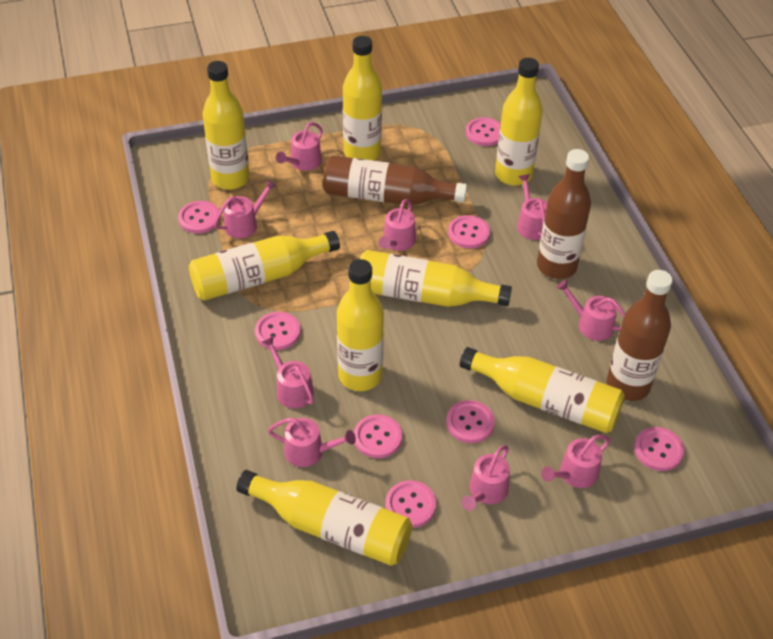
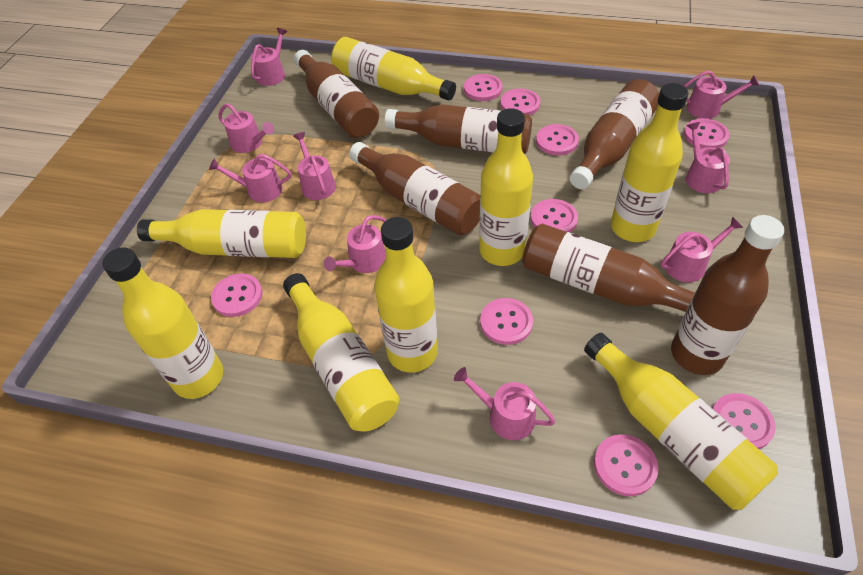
brown bottle: [323,155,467,205] [537,149,591,279] [607,270,673,401] = 3 -> [294,50,379,138] [349,142,481,235] [384,104,532,154] [522,223,695,312] [570,79,659,189] [671,215,784,375] = 6
pink button: [178,201,221,234] [255,312,301,350] [354,414,402,458] [385,480,436,528] [446,400,495,443] [448,215,490,249] [466,117,501,146] [634,427,685,471] = 8 -> [211,274,262,317] [464,74,503,101] [480,298,533,345] [500,88,541,115] [531,199,578,233] [536,124,579,156] [594,434,658,496] [684,118,729,149] [712,393,776,449] = 9

